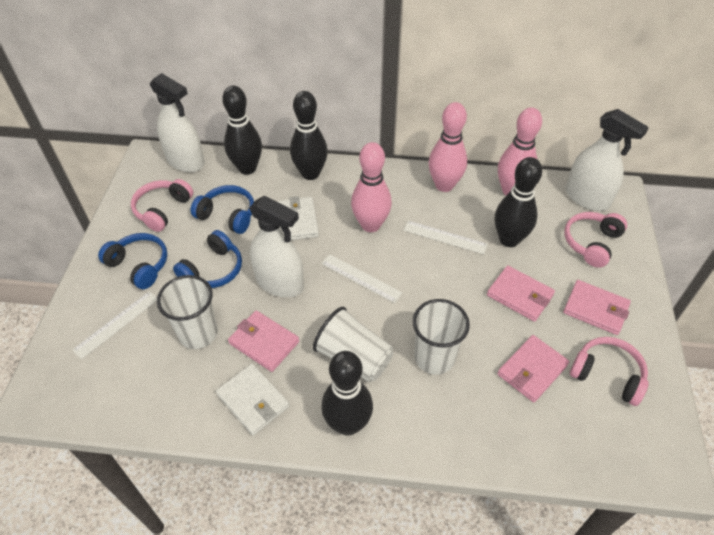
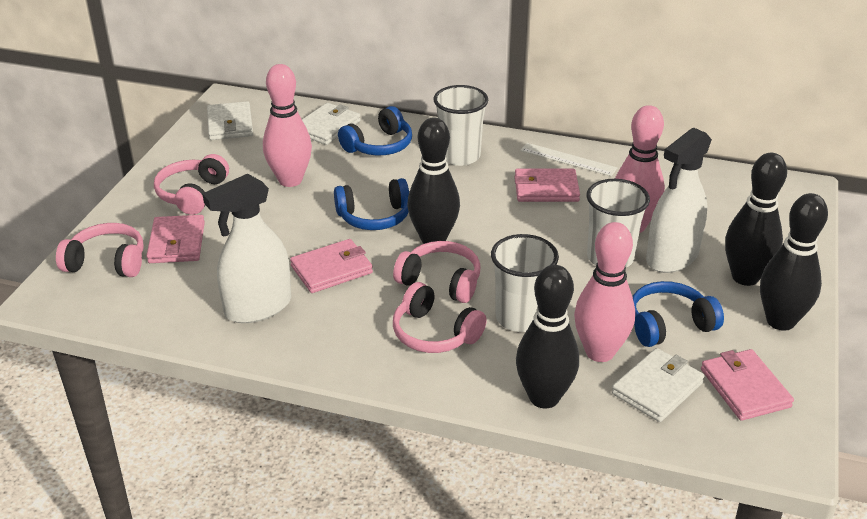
pink headphones: [131,179,193,232] [564,212,627,268] [570,337,649,406] = 3 -> [56,223,144,277] [154,154,229,215] [393,241,480,303] [393,282,487,353] = 4
white ruler: [72,291,157,359] [321,254,402,303] [404,221,488,254] = 3 -> [520,143,617,176] = 1
white spray bottle: [150,73,205,172] [249,196,304,297] [566,109,649,211] = 3 -> [202,174,291,323] [646,127,712,273] = 2
white wallet: [216,364,290,435] [276,196,319,240] = 2 -> [207,101,253,140] [302,103,361,145] [612,348,705,422] = 3

